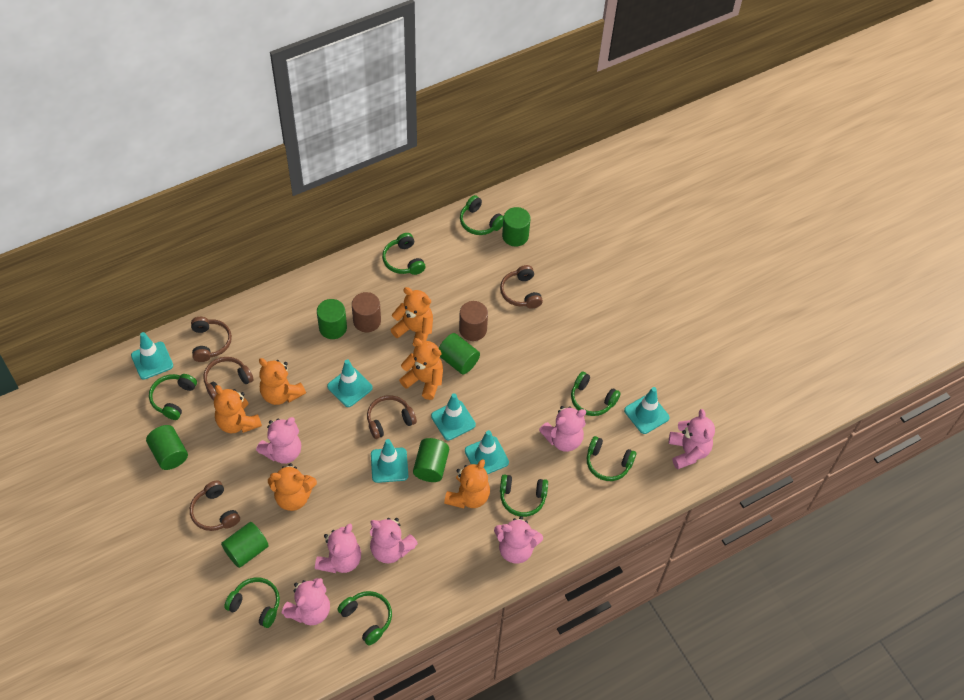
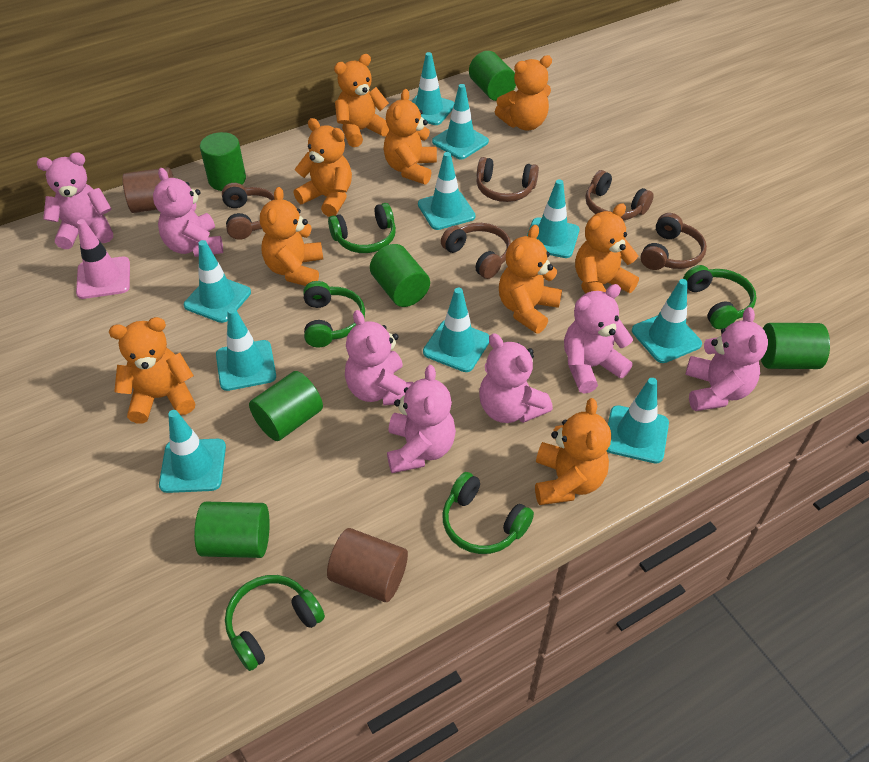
green headphones: [149,374,197,420] [224,577,280,628] [337,591,392,646] [382,233,426,275] [460,195,504,235] [500,475,548,517] [571,372,621,416] [587,436,636,481] = 8 -> [225,575,325,671] [303,281,365,347] [328,203,396,253] [442,472,534,554] [683,265,757,329] = 5
orange teddy bear: [214,385,262,433] [259,358,306,405] [268,463,317,511] [391,287,433,347] [399,338,443,400] [444,459,490,509] = 6 -> [109,317,195,423] [260,187,323,286] [294,118,352,217] [334,54,390,147] [383,89,437,184] [495,55,552,130] [499,225,562,334] [535,398,611,505] [575,203,639,294] = 9
pink traffic cone: none = 0 -> [76,219,130,299] = 1
turquoise traffic cone: [131,332,173,380] [327,359,373,407] [371,439,408,483] [431,393,476,440] [465,430,509,474] [624,387,669,434] = 6 -> [159,410,226,493] [184,240,251,323] [216,307,276,391] [411,52,455,125] [418,152,476,230] [423,288,489,372] [432,84,489,159] [527,179,579,258] [607,378,669,464] [632,279,702,363] = 10

